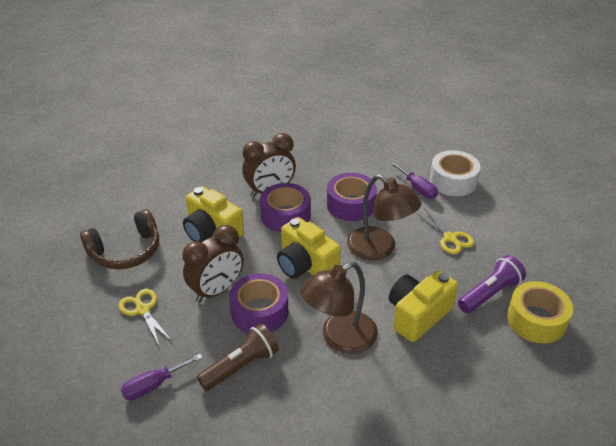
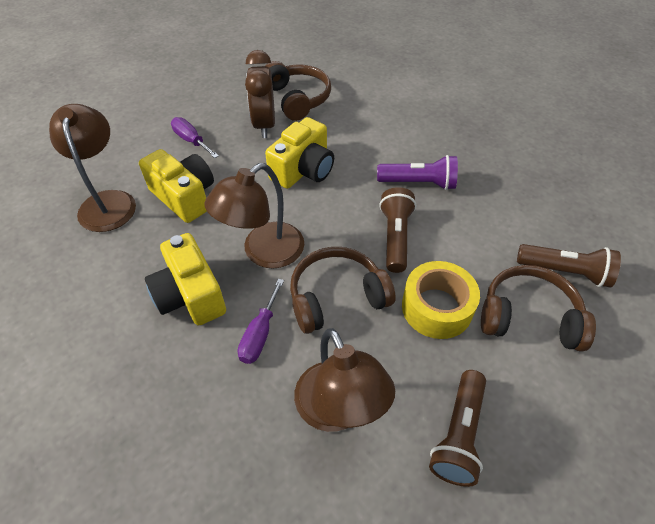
brown clock: [182,225,244,303] [242,133,296,197] = 2 -> [245,50,275,138] = 1
brown flashlight: [197,323,279,391] = 1 -> [379,187,416,273] [429,370,486,487] [517,244,621,288] = 3
brown headphones: [80,209,159,269] = 1 -> [265,61,331,121] [290,247,396,334] [481,265,596,352] = 3
brown lamp: [301,262,378,354] [347,174,422,260] = 2 -> [49,104,136,232] [204,163,304,269] [294,328,395,432] = 3
purple tape: [229,273,288,333] [260,183,311,232] [327,173,377,221] = 3 -> none = 0
white tape: [430,150,480,196] = 1 -> none = 0
yellow scissors: [119,289,172,347] [416,208,474,254] = 2 -> none = 0

